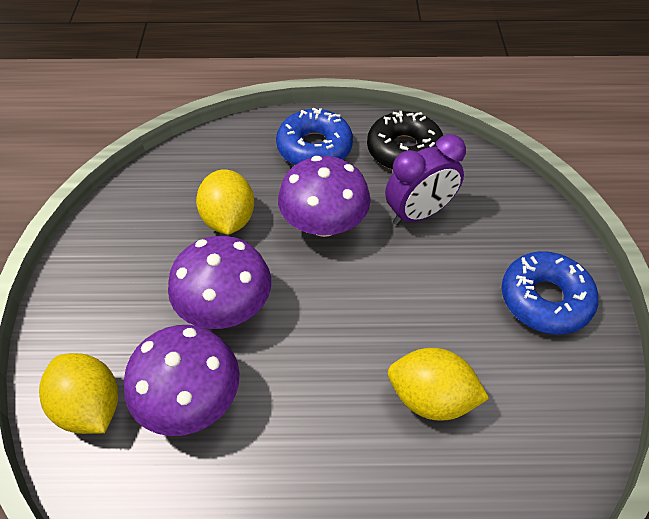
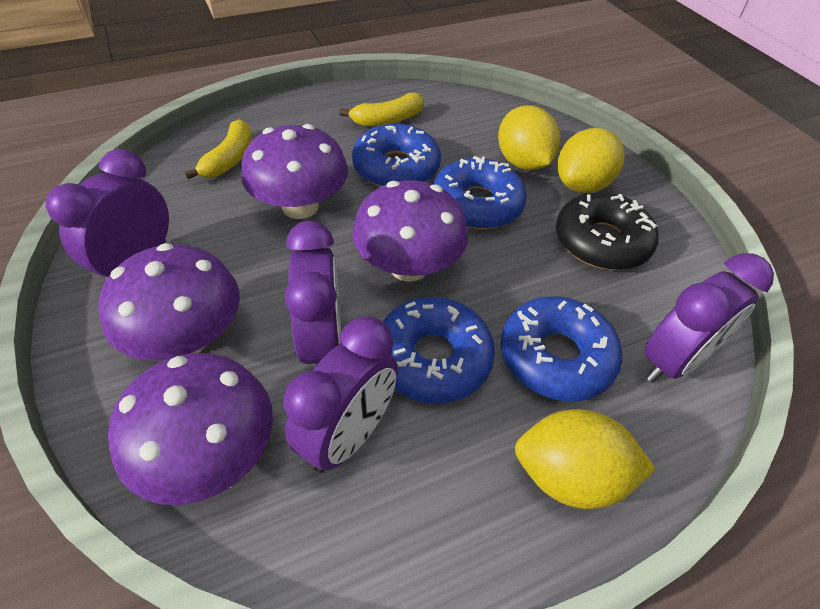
blue donut: [276,108,353,165] [502,251,598,335] = 2 -> [352,124,441,187] [383,297,495,404] [433,156,527,229] [501,296,623,401] = 4
purple clock: [385,134,466,225] = 1 -> [46,149,169,281] [284,221,342,365] [284,316,398,473] [644,253,774,383] = 4
purple mushroom: [124,325,240,436] [168,236,271,329] [278,156,371,237] = 3 -> [98,243,240,360] [108,353,273,505] [241,124,348,219] [352,180,468,282] = 4
yellow banana: none = 0 -> [184,119,252,179] [339,93,424,126] = 2

